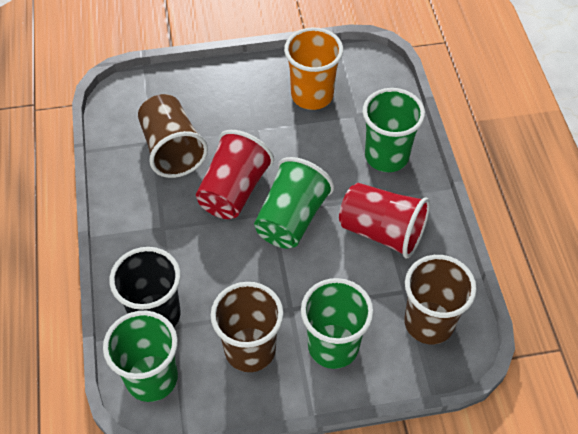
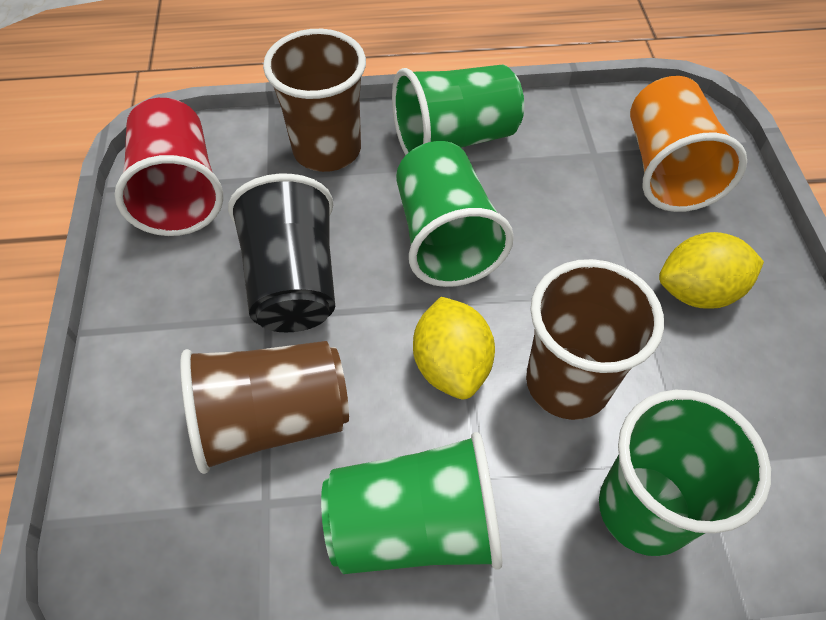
red cup: [196,130,274,219] [339,183,430,258] = 2 -> [115,98,223,236] = 1
yellow lemon: none = 0 -> [413,297,495,399] [659,232,764,309] = 2

